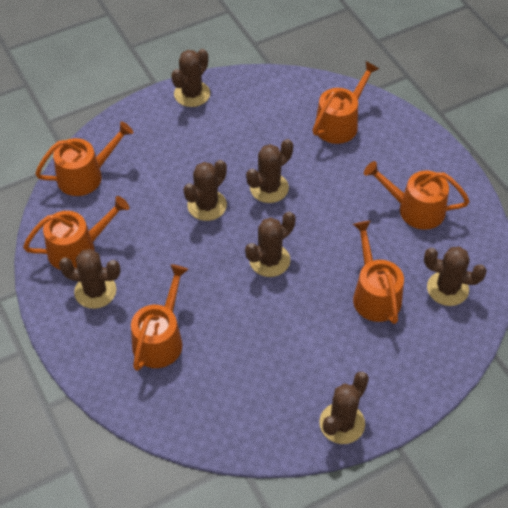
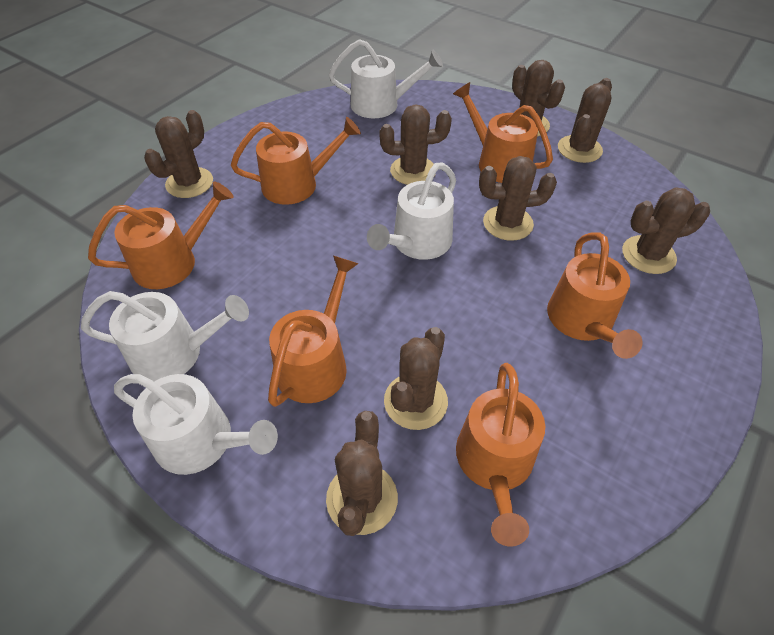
brown cactus: [59,249,120,309] [171,49,210,107] [184,160,227,221] [245,212,295,277] [246,139,293,203] [319,372,369,444] [424,246,487,306] = 7 -> [144,110,213,198] [326,411,398,536] [379,104,452,185] [384,327,448,430] [479,156,557,241] [512,60,565,137] [558,78,612,163] [622,187,710,274] = 8
white watering can: none = 0 -> [81,291,249,381] [114,374,278,475] [329,39,443,118] [367,162,456,260] = 4

